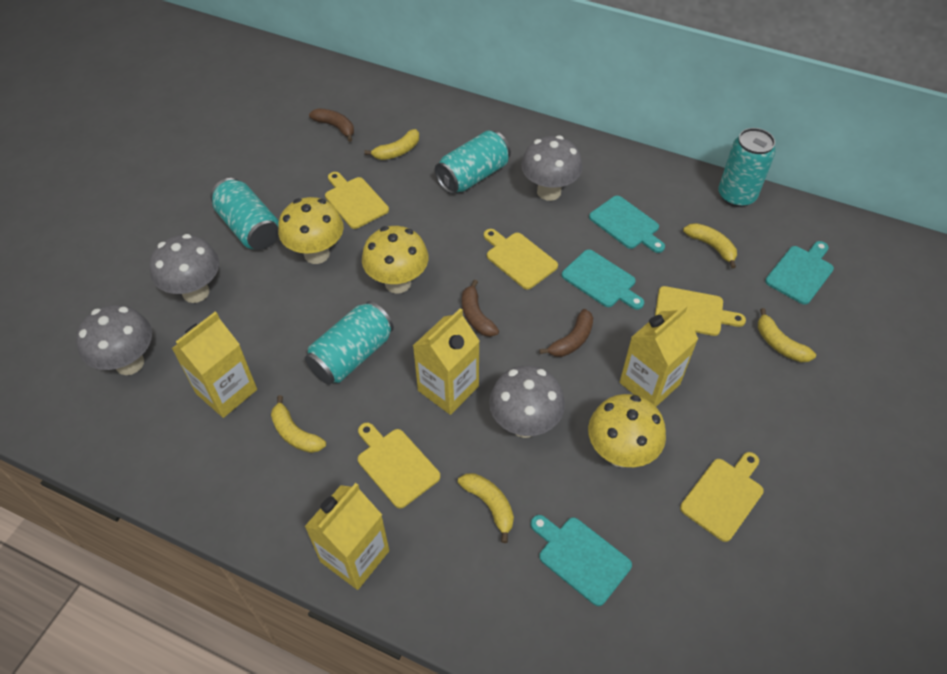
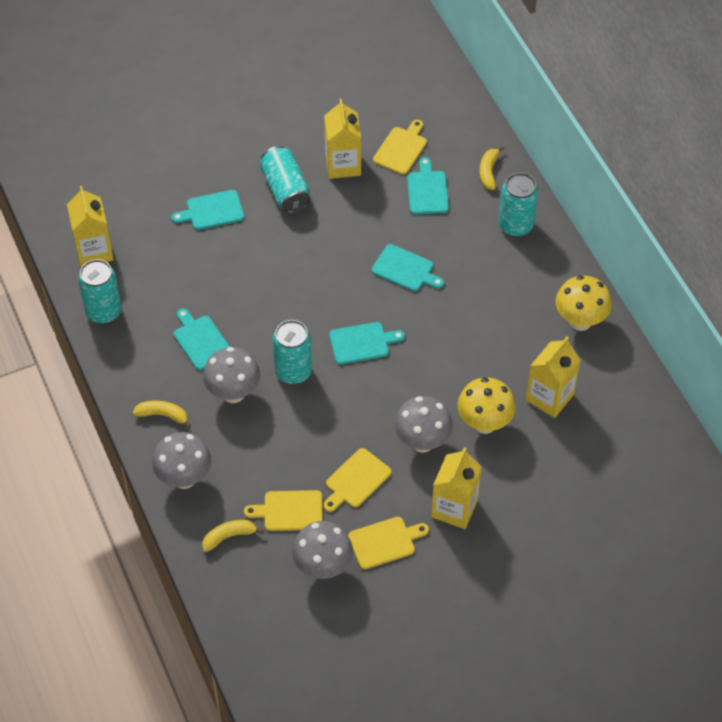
brown banana: [309,108,354,142] [462,280,499,337] [539,309,593,357] = 3 -> none = 0
turquoise cutting board: [531,515,632,606] [562,249,644,310] [589,196,665,253] [765,241,834,305] = 4 -> [172,190,244,230] [174,308,230,370] [329,322,405,365] [372,244,444,291] [407,157,449,214] = 5
yellow banana: [271,395,326,453] [364,129,419,160] [458,473,514,543] [683,223,737,269] [758,308,816,362] = 5 -> [133,401,191,429] [202,520,264,552] [479,146,504,190] = 3
yellow cutting board: [325,172,389,229] [358,423,440,508] [484,229,558,290] [655,286,746,336] [680,452,764,542] = 5 -> [244,490,323,531] [323,448,392,512] [348,517,429,570] [373,120,427,175] = 4
yellow mushroom: [278,197,344,264] [362,226,429,294] [588,394,666,467] = 3 -> [458,377,516,434] [556,275,612,331] = 2

